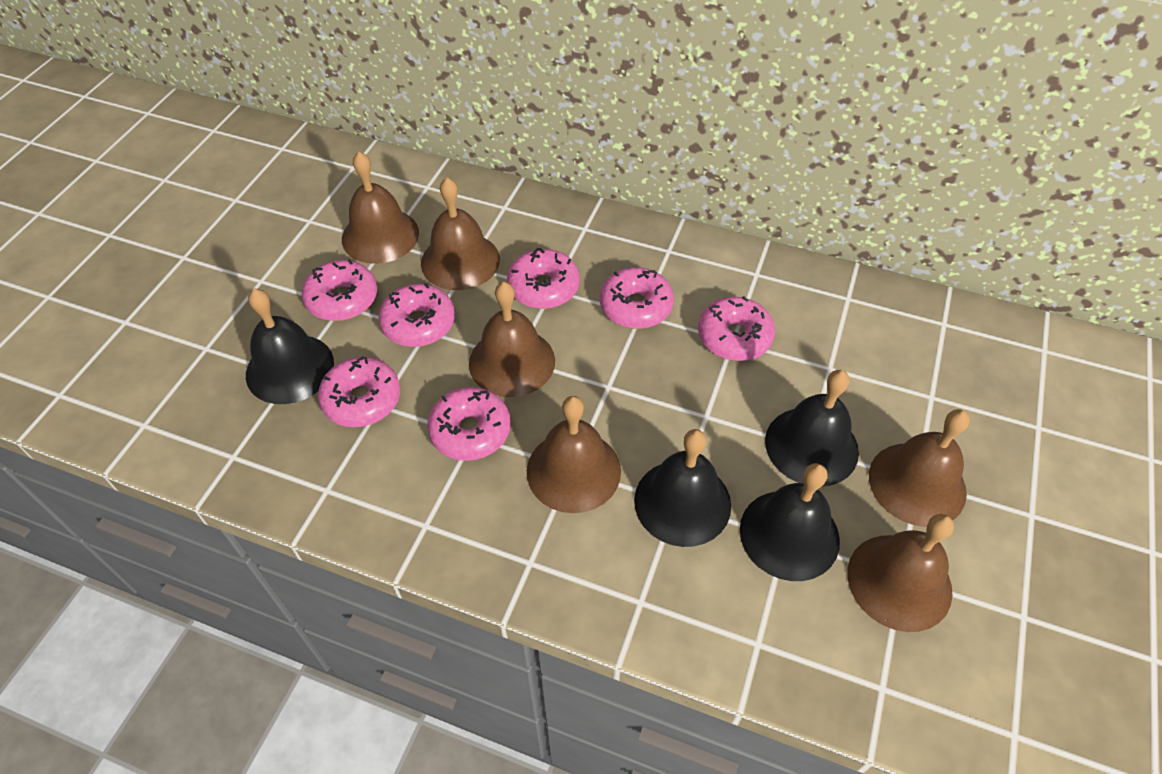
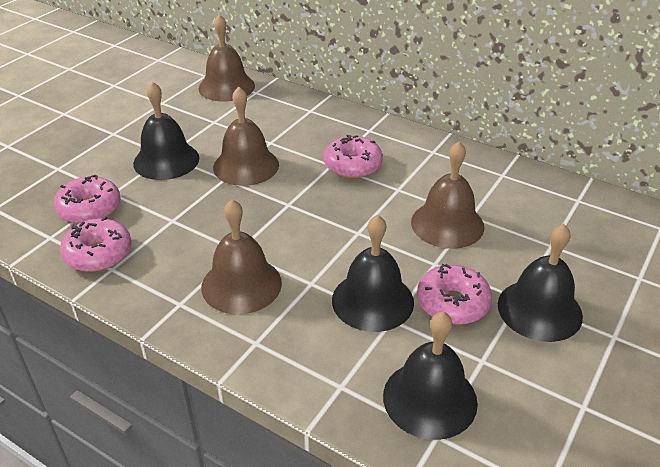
brown bell: [342,151,419,264] [421,177,500,290] [469,282,555,397] [527,396,621,513] [847,514,954,632] [869,409,970,527] = 6 -> [198,14,255,102] [201,199,282,314] [213,87,279,186] [411,141,484,249] = 4
pink donut: [302,259,377,321] [318,356,400,427] [379,283,455,347] [427,387,511,461] [507,248,580,309] [600,267,674,329] [698,296,775,361] = 7 -> [54,175,121,224] [60,216,132,272] [324,135,383,178] [417,264,492,325] = 4

